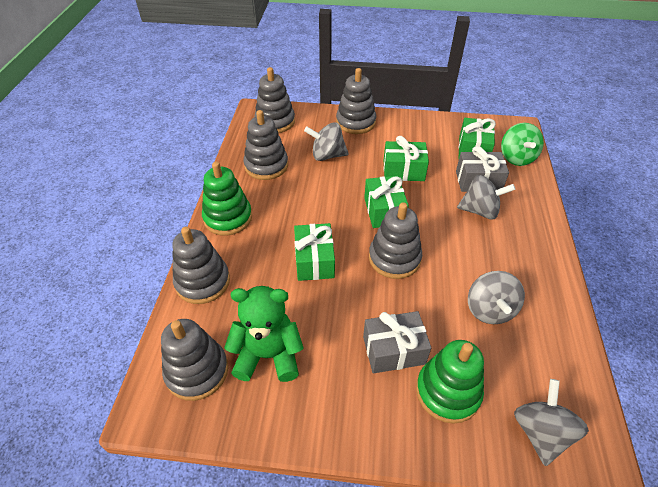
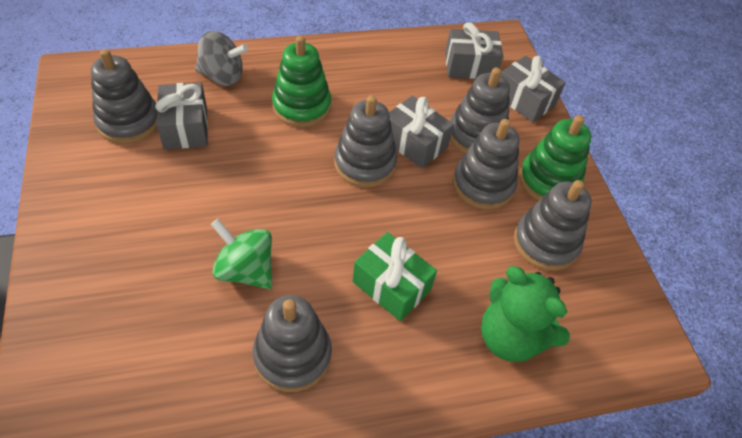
green gift: [294,223,335,281] [364,176,409,228] [384,136,429,181] [458,118,496,159] = 4 -> [353,232,437,321] = 1
grey gift: [363,311,431,374] [456,146,509,192] = 2 -> [155,83,208,149] [389,96,454,168] [445,22,503,79] [501,56,566,122] = 4
grey spinning top: [304,122,349,161] [457,175,516,219] [468,271,525,324] [514,379,589,466] = 4 -> [195,31,248,86] = 1

